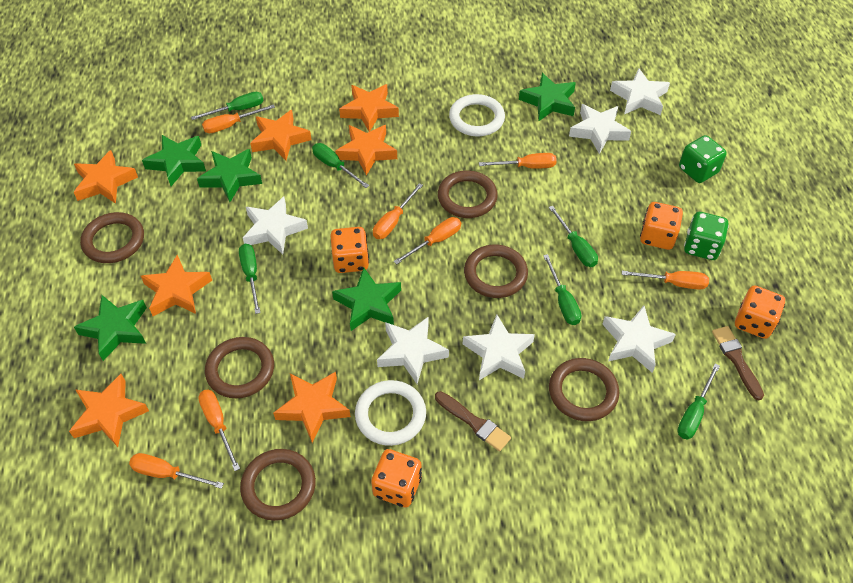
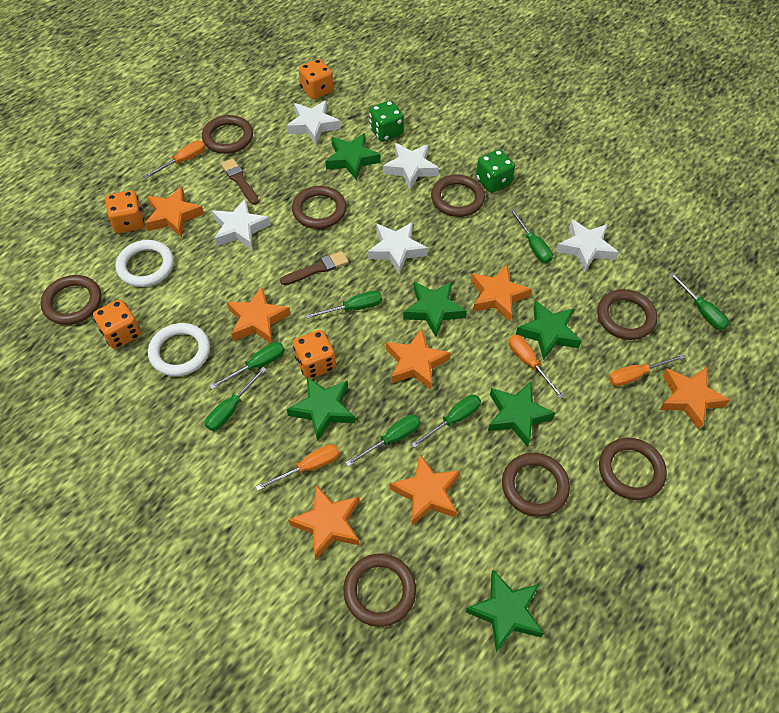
brown ring: [80,212,144,263] [205,337,274,398] [240,449,316,521] [438,170,498,218] [464,244,528,298] [549,358,619,421] = 6 -> [40,275,102,325] [202,115,253,154] [292,186,347,229] [343,554,416,627] [431,175,485,217] [502,453,570,517] [597,289,657,340] [599,438,667,500] = 8
green screwdriver: [191,92,264,120] [239,244,261,314] [312,143,369,188] [543,254,581,325] [549,206,598,267] [677,364,720,440] = 6 -> [205,367,267,431] [210,342,285,389] [305,290,382,319] [345,414,421,467] [411,395,481,448] [510,209,553,263] [669,272,729,330] = 7
green star: [74,295,147,361] [142,135,206,186] [197,149,262,202] [332,267,401,331] [519,73,576,121] = 5 -> [287,377,355,441] [326,133,381,180] [403,282,467,337] [466,570,544,652] [488,381,555,447] [516,300,581,360] = 6
orange screwdriver: [129,453,224,489] [198,390,240,471] [202,104,275,133] [373,183,423,239] [394,217,461,265] [479,153,557,169] [622,271,709,289] = 7 -> [144,141,205,178] [256,444,340,491] [509,335,564,399] [609,354,684,386] = 4
white star: [243,197,308,255] [377,316,449,384] [463,314,535,380] [569,104,631,154] [602,306,676,373] [610,69,670,115] = 6 -> [212,199,271,250] [286,100,341,145] [368,222,428,275] [383,143,439,189] [556,219,619,272] = 5

